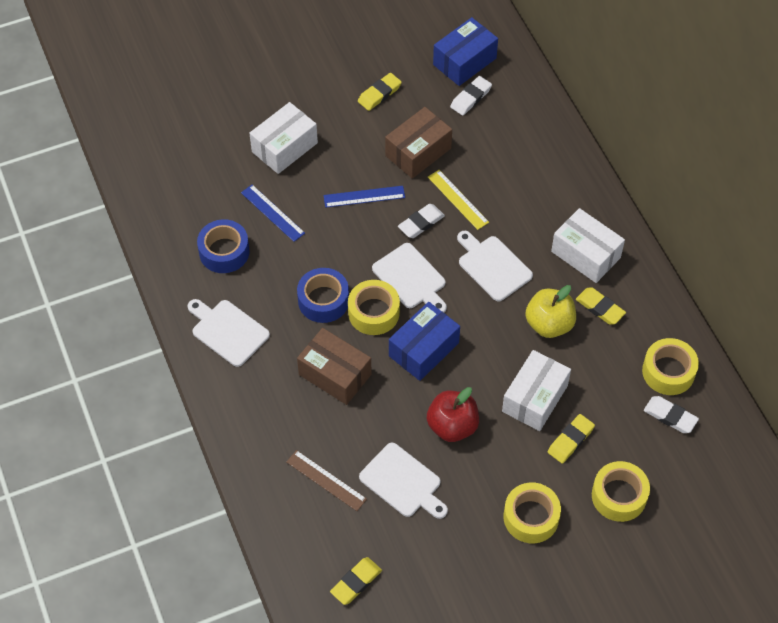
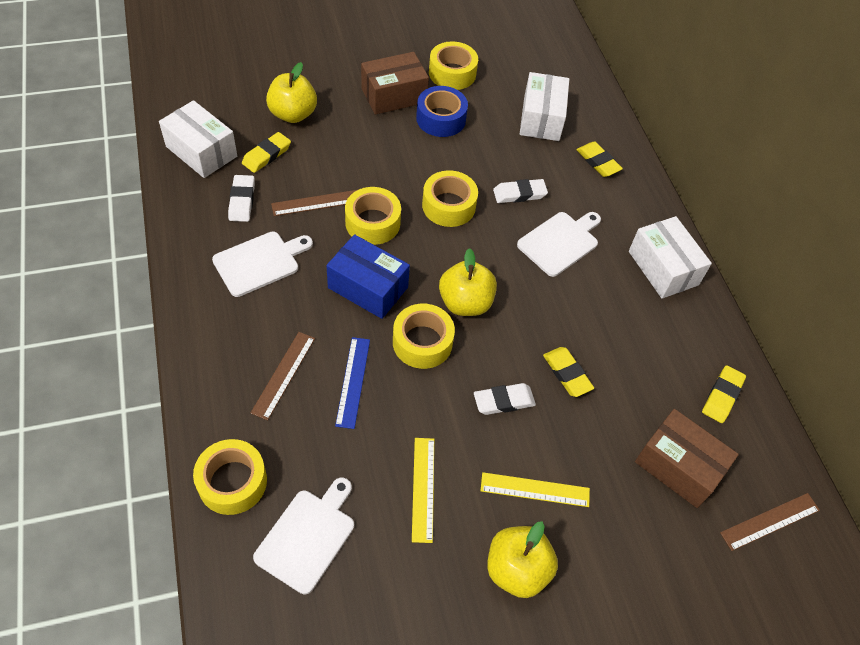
blue box: [389,302,460,381] [433,17,498,86] = 2 -> [326,234,410,319] = 1
blue ruler: [241,185,305,242] [323,186,405,208] = 2 -> [335,337,370,429] = 1
blue tape: [197,219,250,273] [297,268,349,323] = 2 -> [416,86,468,137] = 1
brown ruler: [286,450,367,511] = 1 -> [251,332,315,420] [271,190,357,216] [720,493,820,551] = 3
red apple: [427,387,479,442] = 1 -> none = 0
white cutting board: [188,299,270,367] [359,442,448,519] [372,243,447,313] [457,231,533,301] = 4 -> [212,232,313,297] [253,478,354,594] [517,212,601,277] = 3
yellow apple: [525,285,576,338] = 1 -> [266,62,317,123] [439,248,497,316] [487,521,558,598] = 3
yellow ruler: [428,170,489,230] = 1 -> [412,438,434,543] [480,472,590,507] = 2
yellow tape: [348,280,400,335] [504,483,561,543] [592,461,650,522] [642,338,699,395] = 4 -> [193,439,267,515] [345,187,401,245] [393,304,455,369] [422,170,478,227] [429,41,478,90] = 5

